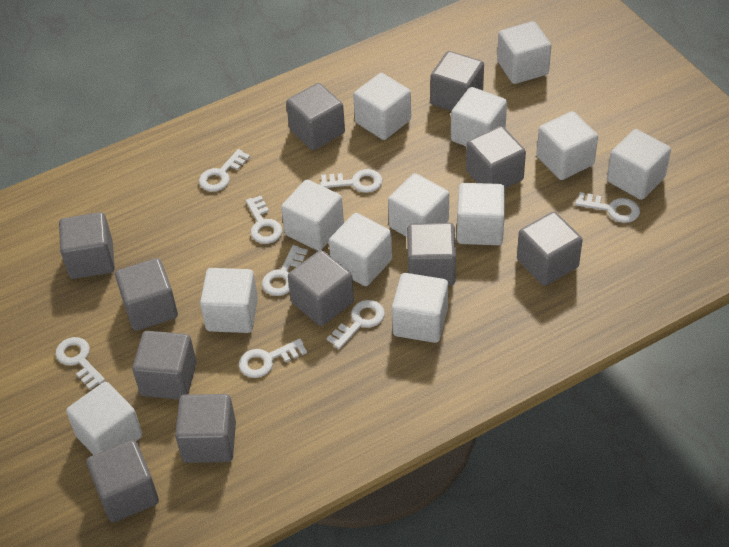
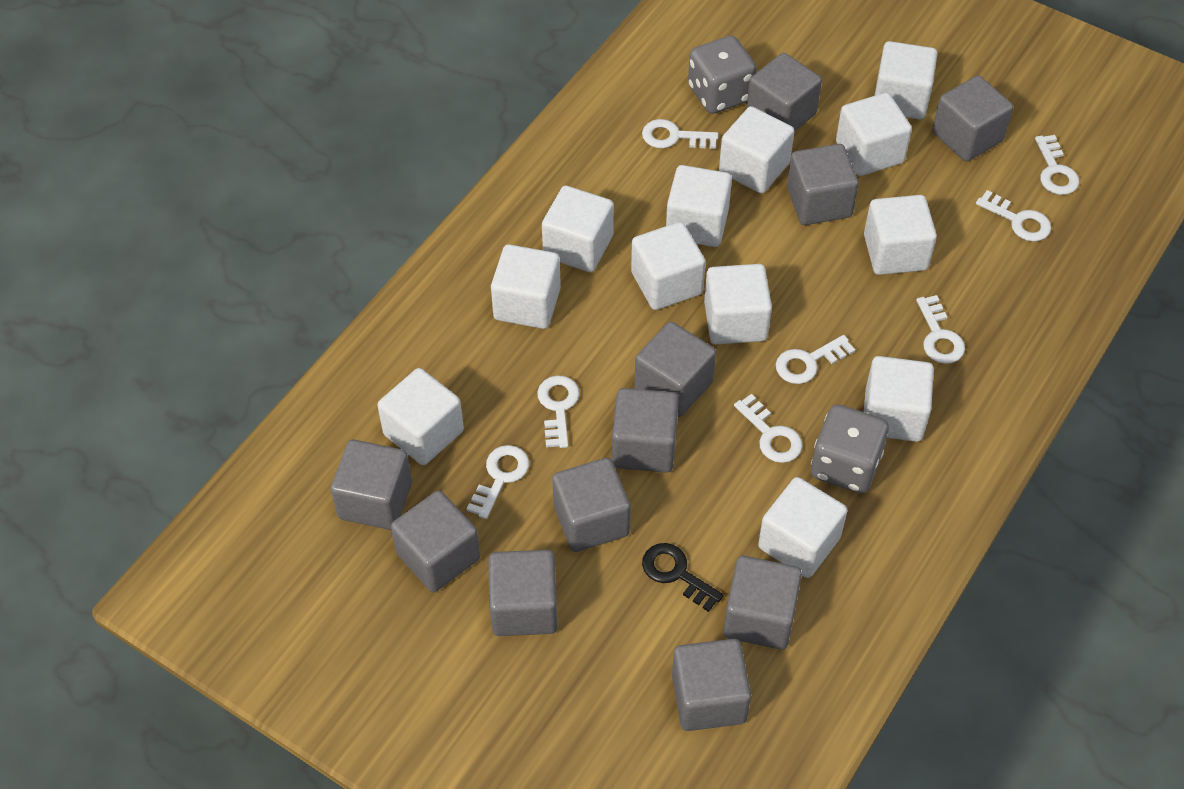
black key: none = 0 -> [642,543,724,612] = 1
grey dice: none = 0 -> [688,35,756,114] [811,404,889,493] = 2

